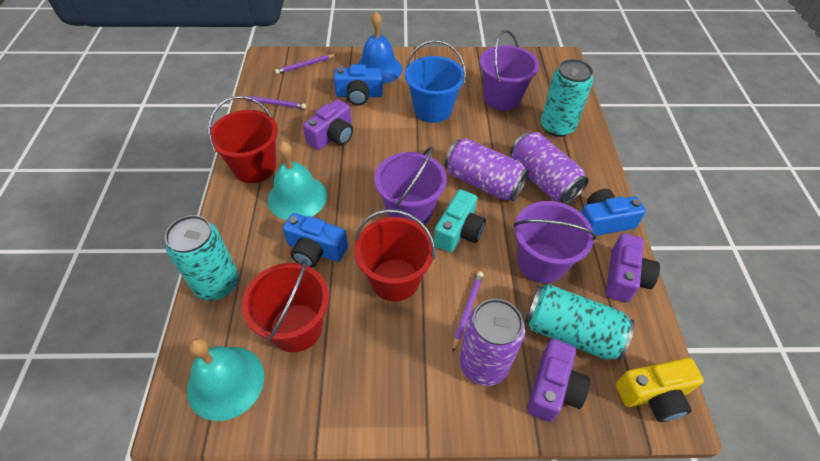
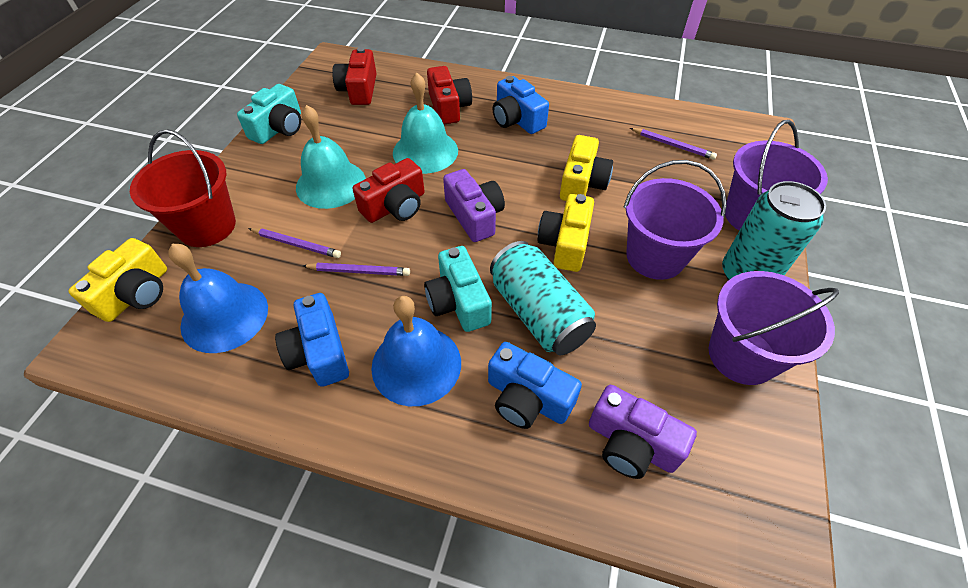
blue bell: [357,11,402,84] = 1 -> [168,244,268,353] [371,296,461,406] = 2
blue bucket: [405,40,466,123] = 1 -> none = 0
purple camera: [303,99,353,150] [527,339,590,422] [606,233,660,302] = 3 -> [443,169,505,242] [589,385,697,479] = 2
purple can: [445,138,529,201] [459,299,525,386] [510,132,589,204] = 3 -> none = 0
red bucket: [208,96,278,183] [242,259,329,352] [354,209,435,302] = 3 -> [130,129,236,247] = 1
red camera: none = 0 -> [332,47,377,105] [353,158,425,223] [427,66,472,125] = 3
turquoise camera: [434,189,486,252] = 1 -> [237,84,301,144] [424,246,492,332] = 2
turquoise can: [165,215,239,301] [525,284,635,361] [541,59,593,137] = 3 -> [490,241,596,355] [722,181,826,280] = 2
yellow camera: [616,358,704,422] = 1 -> [68,238,167,322] [538,194,594,272] [560,135,613,201] = 3

